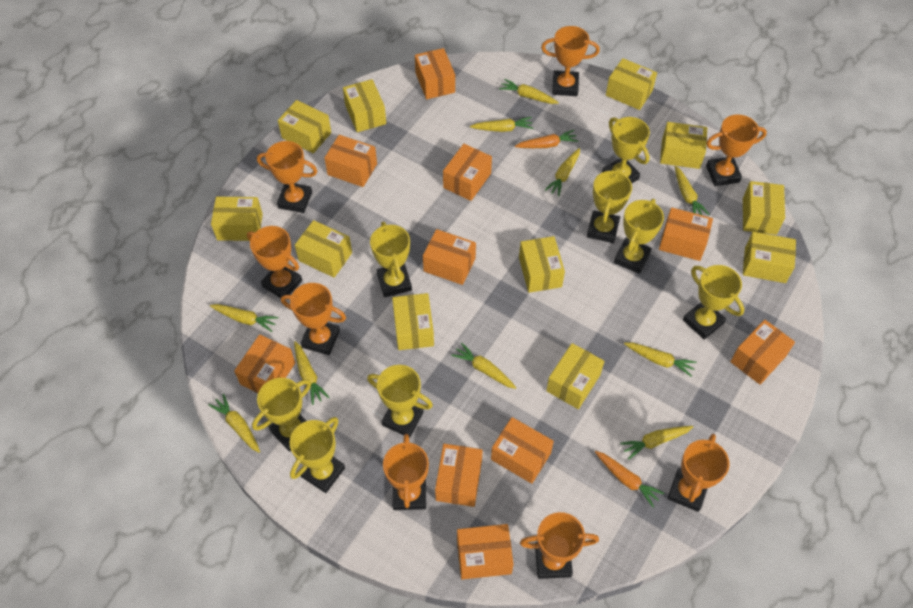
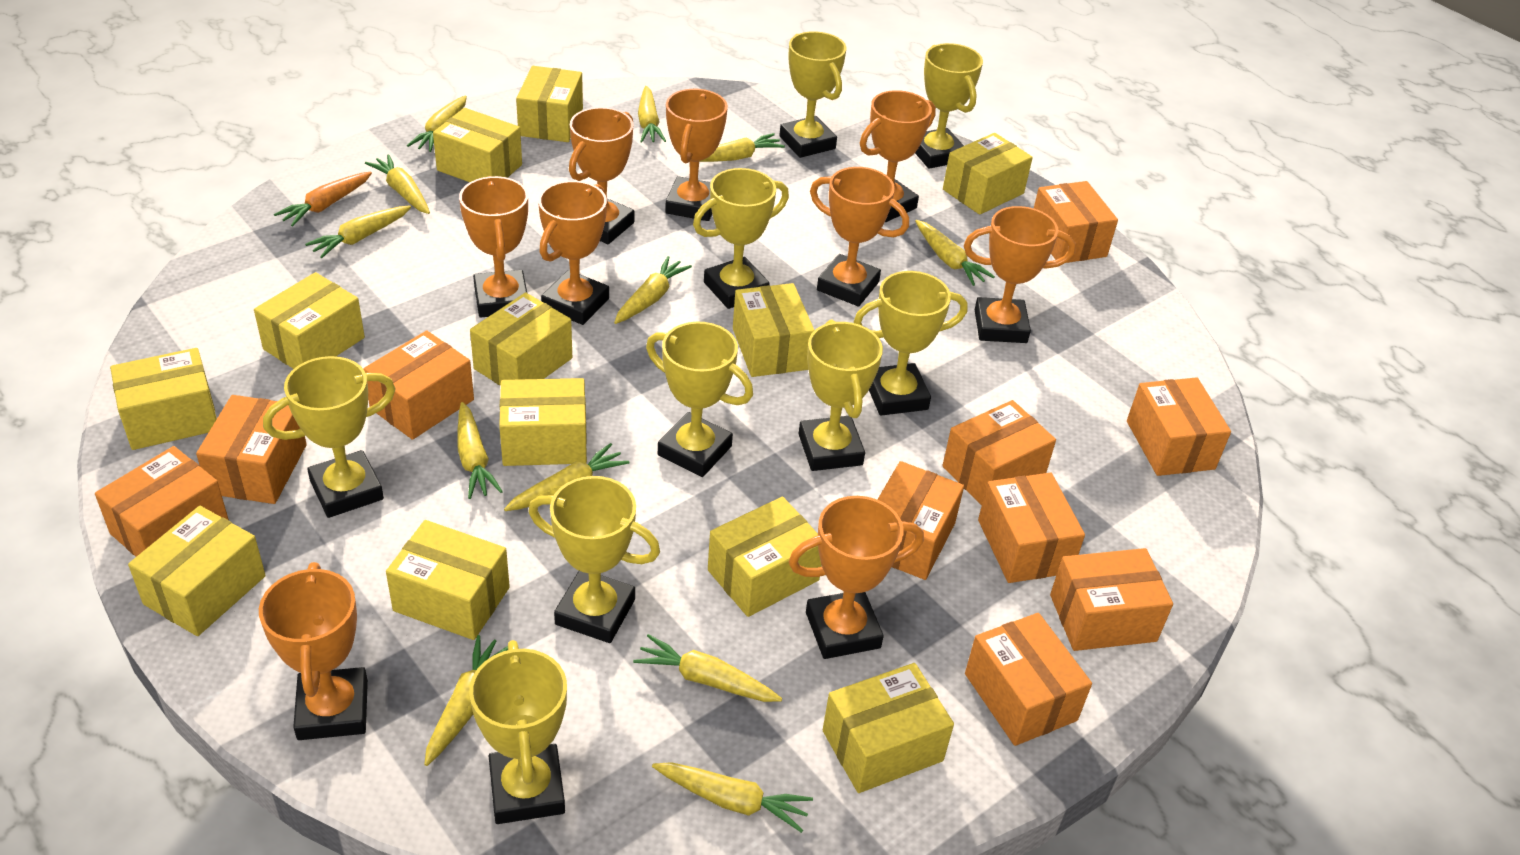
orange carrot: [515,130,578,148] [595,451,664,507] = 2 -> [274,172,372,226] = 1
orange trophy: [247,226,302,298] [257,141,317,213] [281,283,346,355] [383,434,429,510] [520,512,599,579] [541,26,600,96] [667,434,730,512] [706,114,767,186] = 8 -> [259,562,368,740] [459,176,528,318] [538,181,609,325] [569,107,635,244] [665,89,728,221] [789,496,924,659] [810,167,909,306] [860,90,936,222] [964,206,1076,343] = 9
yellow box: [211,197,263,241] [278,100,331,153] [295,220,352,278] [343,79,386,132] [392,293,434,350] [519,236,565,293] [546,343,604,409] [606,58,657,110] [660,122,707,169] [743,181,785,235] [743,232,796,283] = 11 -> [110,348,217,450] [128,506,266,636] [254,272,365,369] [386,520,510,640] [433,108,522,182] [470,292,572,386] [499,378,587,466] [516,66,583,142] [708,497,822,617] [733,283,814,377] [823,663,954,793] [943,133,1033,215] = 12
yellow carrot: [208,394,260,453] [210,304,278,332] [294,341,329,405] [451,343,516,389] [470,117,533,132] [499,79,559,104] [545,148,580,197] [620,426,693,460] [624,342,697,377] [675,166,709,215] = 10 -> [305,205,411,258] [365,154,430,214] [407,96,467,152] [424,635,508,766] [458,402,503,499] [504,443,630,511] [614,256,692,324] [633,634,782,702] [638,86,666,143] [652,762,813,833] [699,133,785,162] [915,220,995,286] = 12
yellow trophy: [252,378,311,452] [290,417,345,493] [367,365,433,438] [370,221,412,297] [587,168,632,243] [602,117,650,183] [614,199,664,274] [683,265,744,339] = 8 -> [263,356,396,518] [469,640,567,824] [528,476,660,643] [646,322,753,477] [693,168,789,309] [779,31,846,158] [799,320,883,471] [854,271,968,416] [915,43,983,169] = 9

